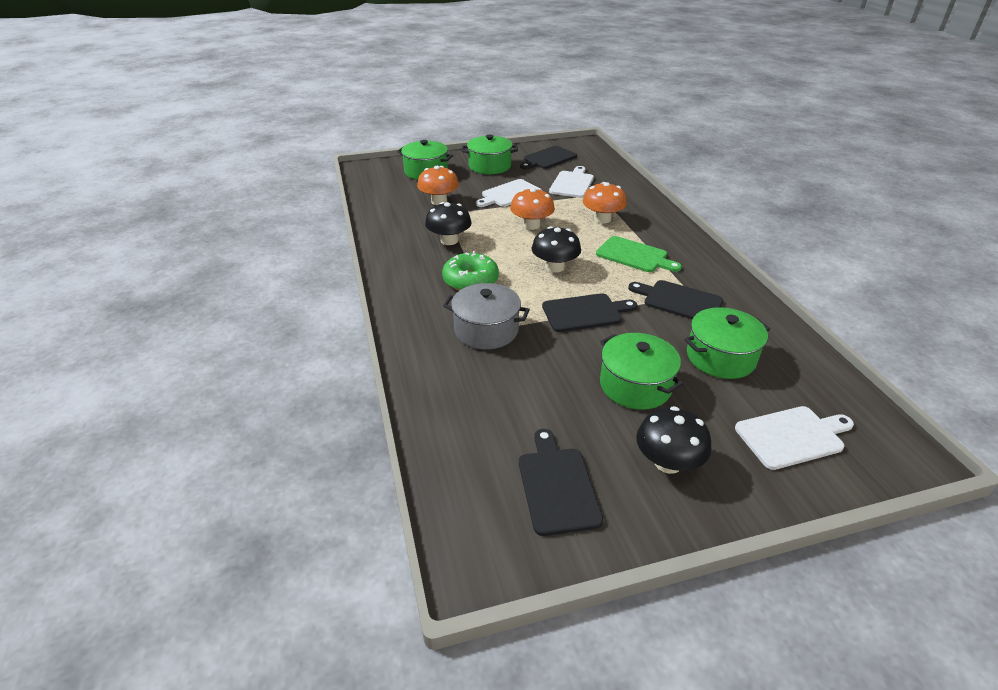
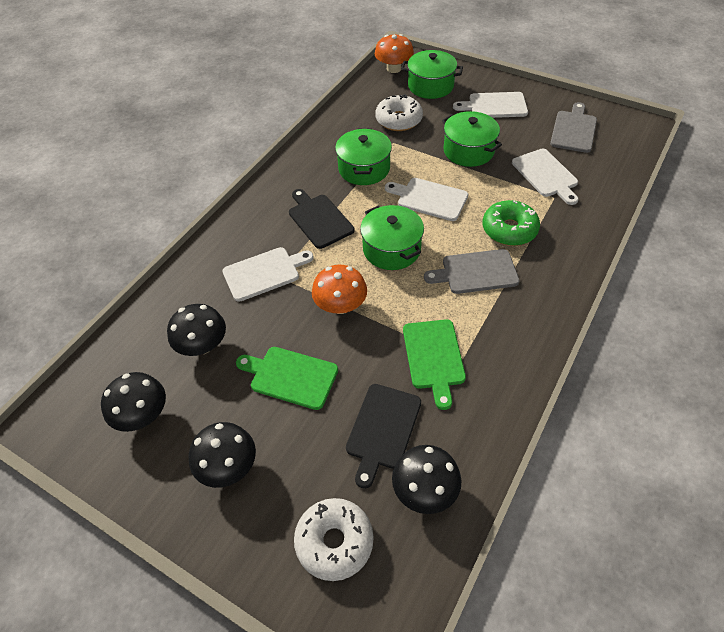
black cutting board: [519,429,603,536] [520,146,577,169] [542,293,637,332] [628,280,723,319] = 4 -> [289,189,354,249] [346,384,421,489] = 2
black mushroom: [425,202,472,245] [531,226,581,273] [636,406,712,474] = 3 -> [101,372,166,432] [167,304,226,356] [189,422,256,488] [392,445,462,514] = 4
green cutting board: [596,236,682,272] = 1 -> [236,347,338,410] [403,319,466,410] = 2
grey cutting board: none = 0 -> [424,249,519,294] [550,102,597,153] = 2
grey pot: [443,283,530,349] = 1 -> none = 0
orange mushroom: [417,166,459,205] [510,188,555,230] [583,182,627,223] = 3 -> [312,265,367,314] [375,34,414,73] = 2
white cutting board: [476,179,542,207] [549,166,594,198] [735,406,854,470] = 3 -> [222,247,314,302] [385,178,468,221] [453,92,528,118] [512,149,579,205] = 4
white donut: none = 0 -> [294,498,374,581] [375,94,423,131] = 2

